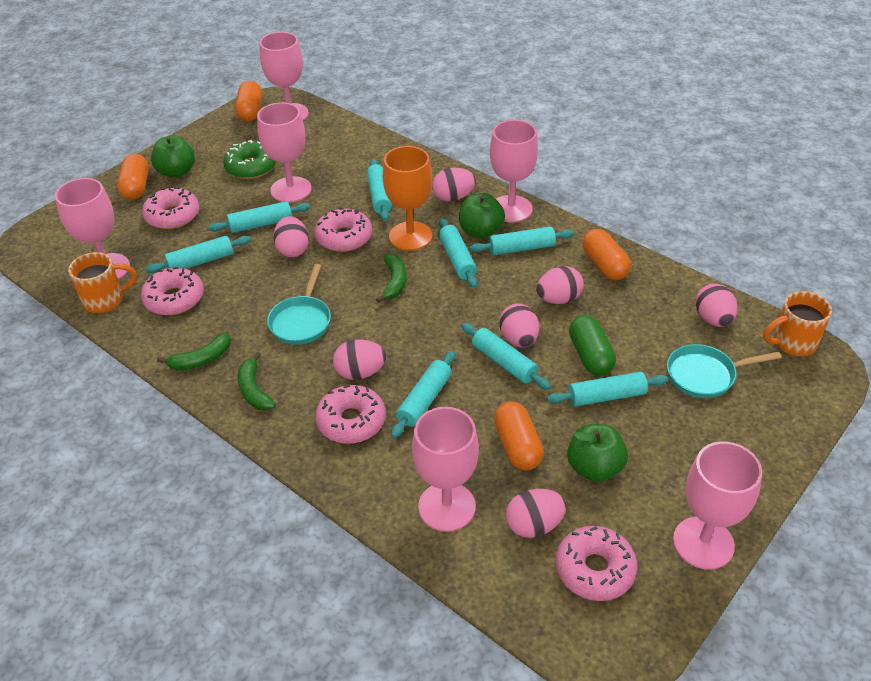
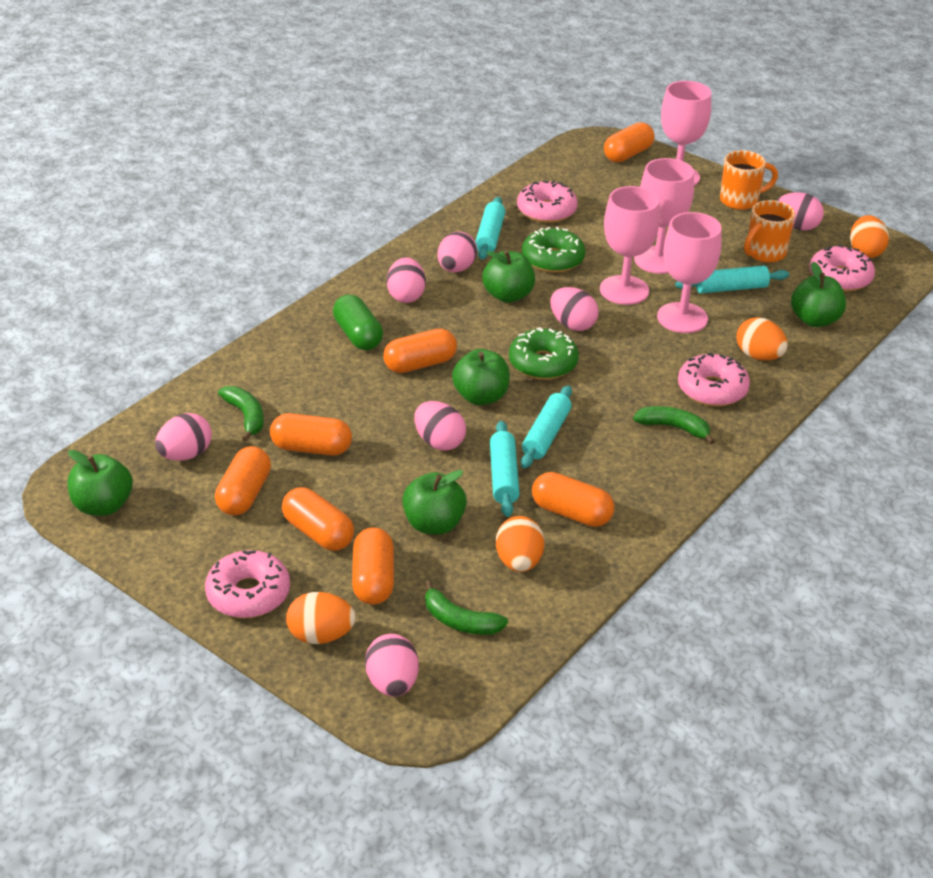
green apple: [151,135,195,178] [459,193,505,239] [567,424,628,482] = 3 -> [68,450,133,516] [402,470,467,534] [452,349,510,405] [482,250,535,303] [791,262,846,327] = 5
green donut: [223,140,276,179] = 1 -> [509,327,579,380] [522,227,585,273] = 2
orange capsule: [117,154,149,200] [235,81,262,121] [494,401,544,471] [582,229,631,280] = 4 -> [215,446,271,515] [270,413,352,456] [282,487,354,551] [352,527,394,605] [383,328,457,373] [532,472,614,527] [604,122,655,162] = 7
orange egg: none = 0 -> [286,592,356,644] [496,516,545,572] [736,317,788,360] [850,215,889,258] = 4
orange goblet: [383,146,432,251] = 1 -> none = 0
pink donut: [141,267,204,315] [142,187,199,229] [315,207,372,252] [315,384,386,444] [556,526,637,601] = 5 -> [205,550,290,618] [517,181,578,223] [678,352,750,406] [809,244,875,291] = 4
pink goblet: [55,178,130,280] [257,102,312,203] [259,32,309,120] [412,407,479,532] [490,120,538,223] [673,441,762,570] = 6 -> [600,186,660,305] [634,158,694,274] [657,212,722,333] [661,81,711,186] = 4
turquoise pan: [267,264,331,345] [667,344,781,398] = 2 -> none = 0
turquoise rolling pin: [146,236,251,273] [208,201,310,233] [367,159,392,221] [391,351,456,438] [439,218,477,288] [461,323,551,390] [470,227,574,255] [547,372,668,407] = 8 -> [475,197,505,260] [490,421,519,517] [521,385,572,468] [675,266,789,294] = 4

